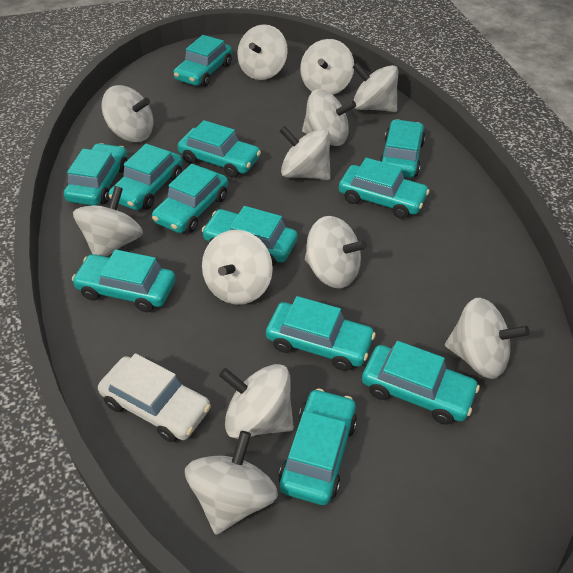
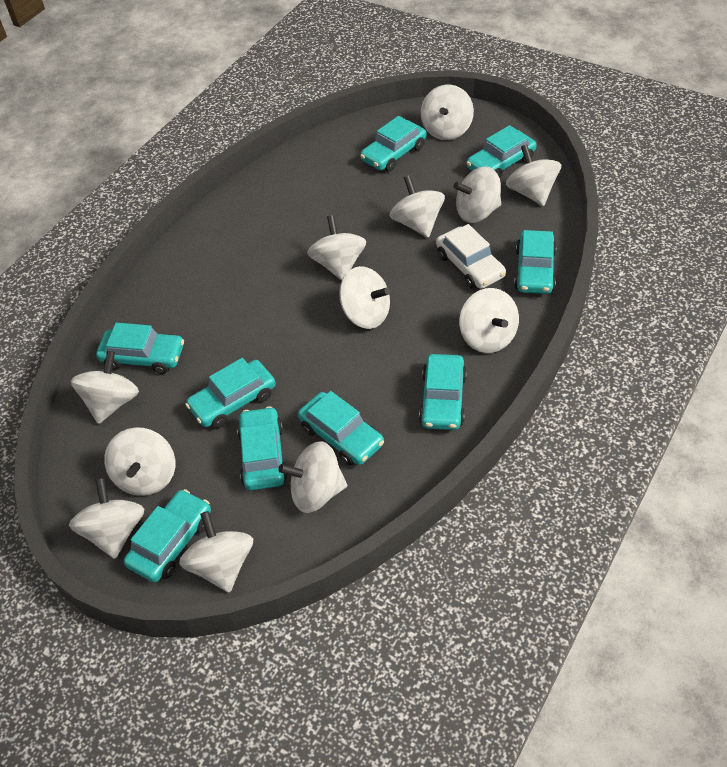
turquoise car: [64,143,128,205] [72,249,176,312] [109,144,183,210] [152,164,228,233] [173,35,232,87] [178,120,261,178] [202,206,298,267] [266,296,376,371] [279,388,357,505] [339,158,430,219] [362,341,480,425] [379,119,425,178] = 12 -> [96,323,184,374] [124,489,211,583] [185,358,276,428] [237,406,288,491] [298,391,384,465] [360,116,427,172] [419,354,467,430] [467,125,537,178] [514,230,557,294] = 9

